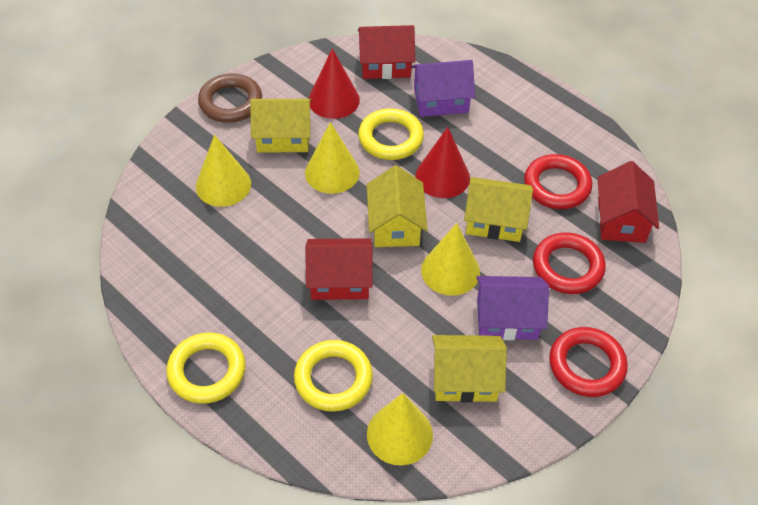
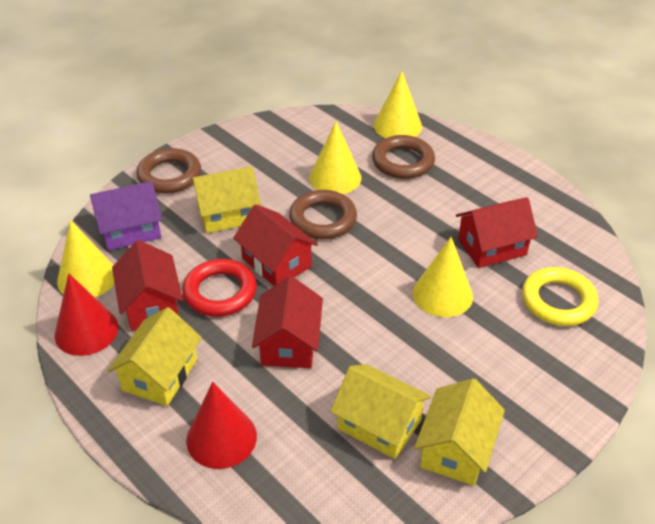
brown ring: [198,74,262,123] = 1 -> [137,148,201,194] [289,190,357,239] [372,135,435,179] = 3
purple house: [411,60,475,117] [476,276,549,340] = 2 -> [90,181,162,250] = 1
red house: [305,238,373,300] [358,25,415,79] [597,161,659,243] = 3 -> [112,240,183,331] [233,204,318,286] [252,276,323,368] [456,197,538,268] = 4
red ring: [524,154,592,209] [533,233,606,294] [549,327,628,397] = 3 -> [182,259,257,317] = 1
yellow ring: [166,332,246,404] [294,340,373,412] [358,108,424,160] = 3 -> [522,267,599,326] = 1

